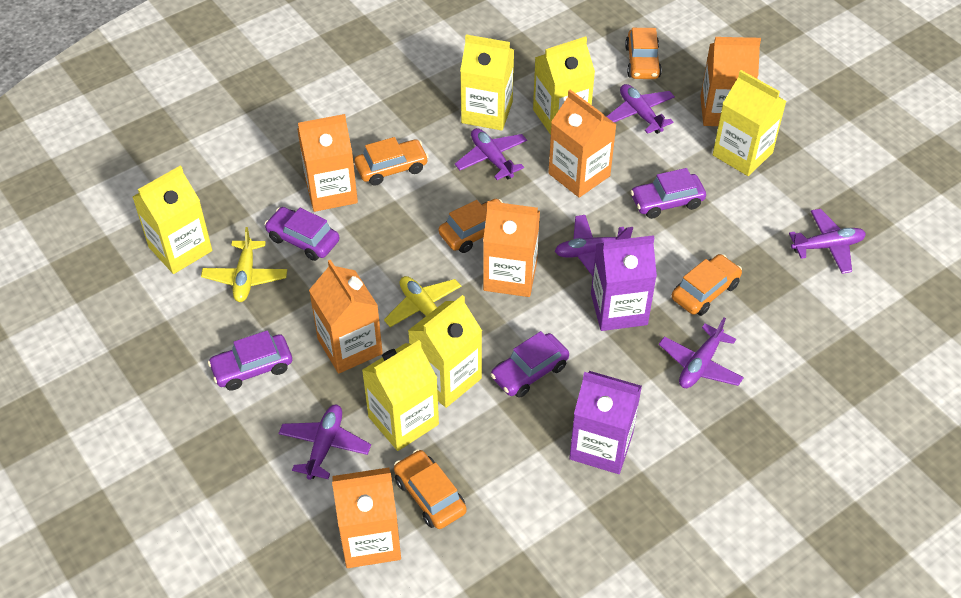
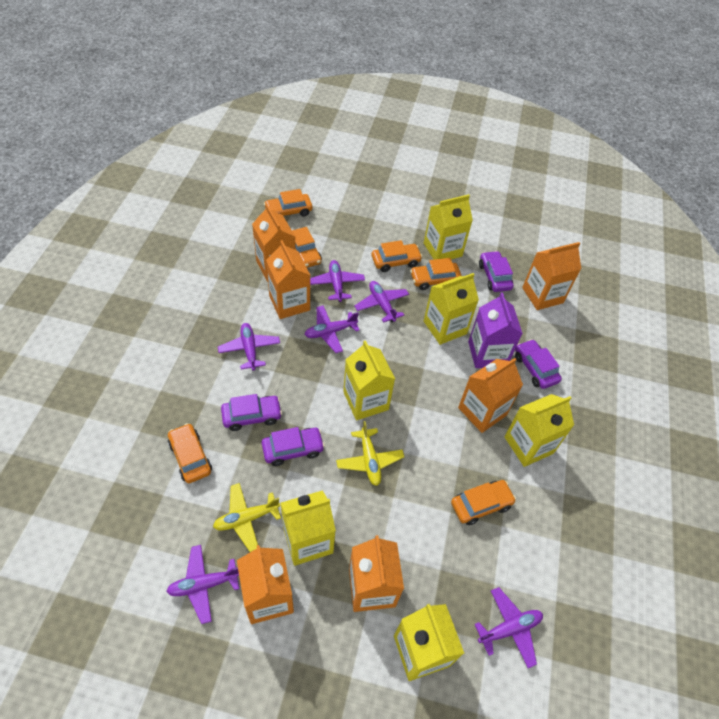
orange car: [354,137,429,186] [394,449,467,529] [439,199,503,253] [625,28,662,79] [672,254,742,316] = 5 -> [168,423,212,483] [264,189,312,216] [292,227,322,268] [372,240,422,272] [410,258,462,290] [451,480,516,525] = 6
purple carton: [569,371,642,474] [591,235,657,331] = 2 -> [468,292,523,368] = 1

